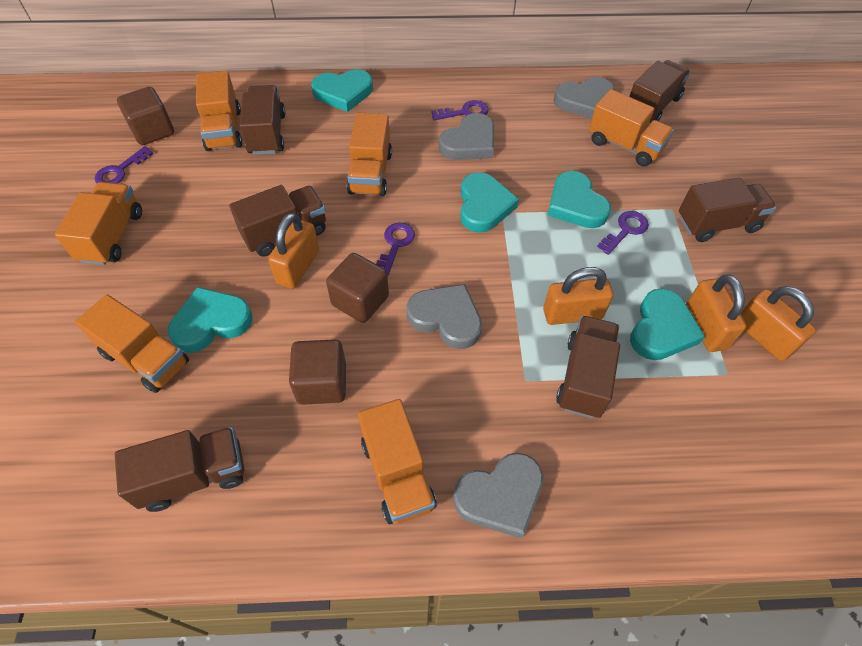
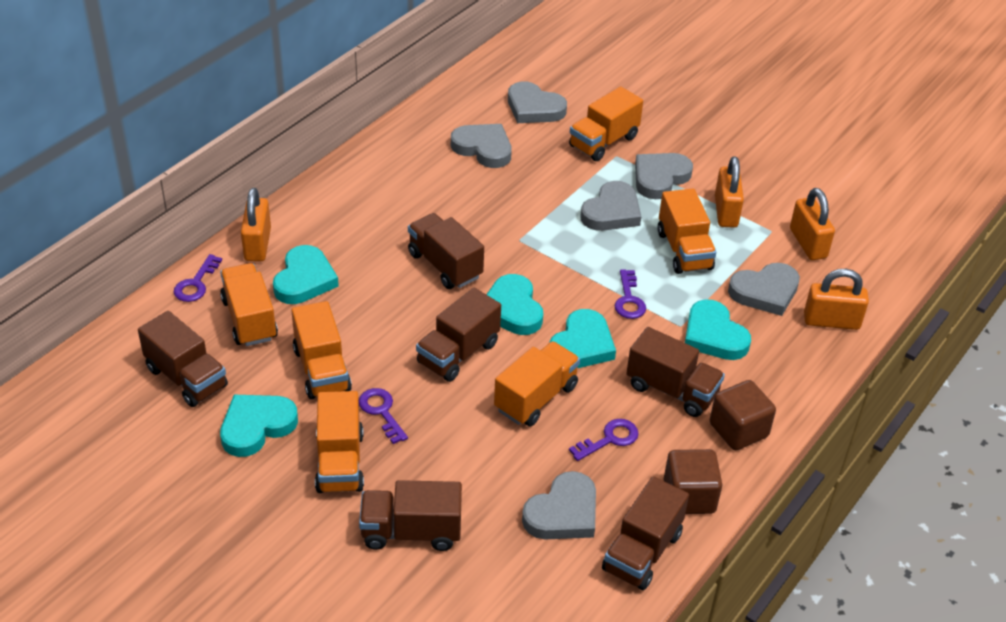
brown cube: [117,87,174,145] [289,339,346,405] [326,253,389,323] = 3 -> [663,449,722,514] [710,380,776,450] = 2
grey heart: [406,284,482,349] [439,113,494,160] [453,453,543,538] [553,77,615,119] = 4 -> [451,124,512,168] [508,81,567,123] [522,471,596,539] [581,181,641,231] [635,153,693,199] [728,263,800,316] = 6

